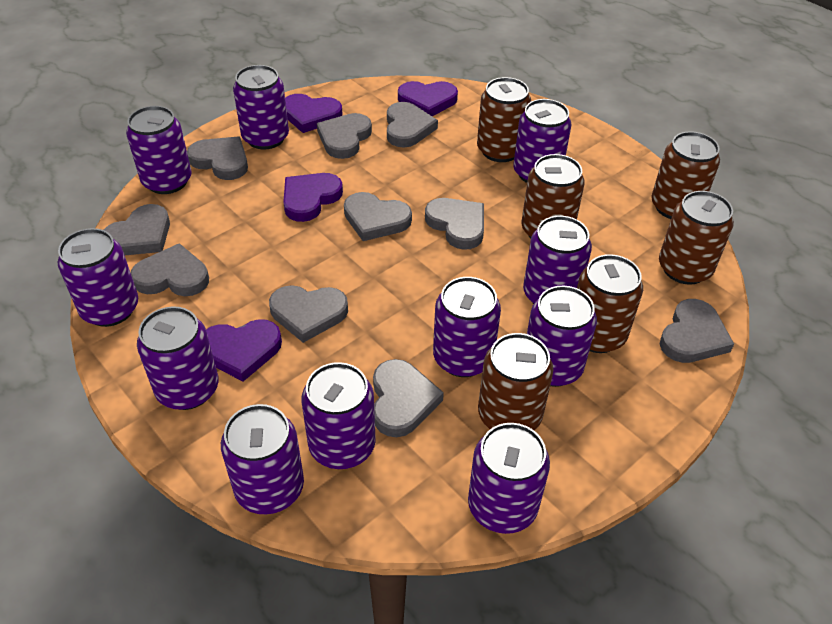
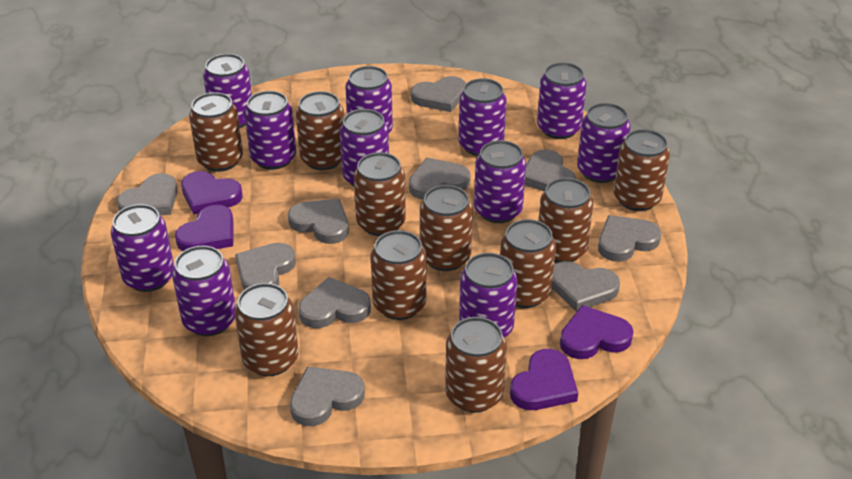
brown can: [477,77,531,162] [478,333,553,430] [522,154,585,238] [577,254,643,353] [651,131,720,219] [659,191,734,285] = 6 -> [189,92,243,172] [234,283,298,376] [296,91,344,170] [354,152,406,236] [371,230,426,320] [420,185,473,271] [445,317,507,413] [500,219,556,308] [539,178,593,263] [614,129,670,211] = 10

